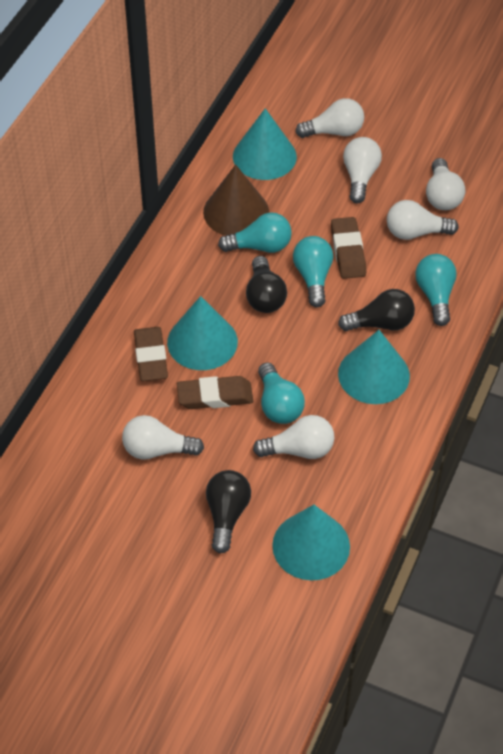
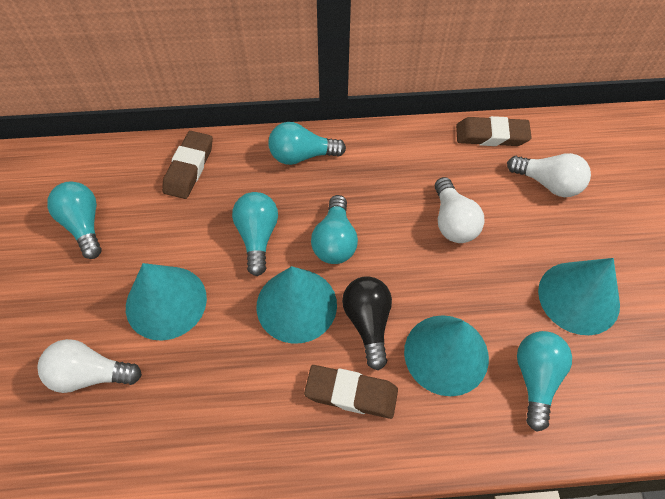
black light bulb: [206,470,251,554] [246,256,287,313] [338,289,415,331] = 3 -> [342,276,392,370] = 1
brown cone: [203,164,269,236] = 1 -> none = 0
turquoise light bulb: [218,213,292,253] [258,362,305,424] [293,236,333,307] [415,254,457,326] = 4 -> [47,181,102,259] [232,192,278,276] [268,122,346,165] [311,195,358,264] [517,331,572,432] = 5
white light bulb: [122,415,204,460] [253,415,334,459] [295,98,364,138] [343,137,382,203] [387,200,459,240] [426,158,465,210] = 6 -> [37,339,142,393] [435,177,484,243] [507,153,591,197] = 3

